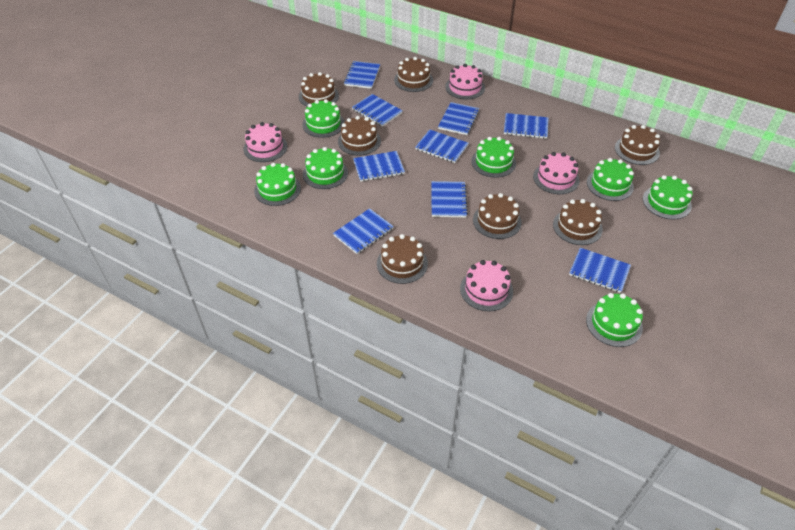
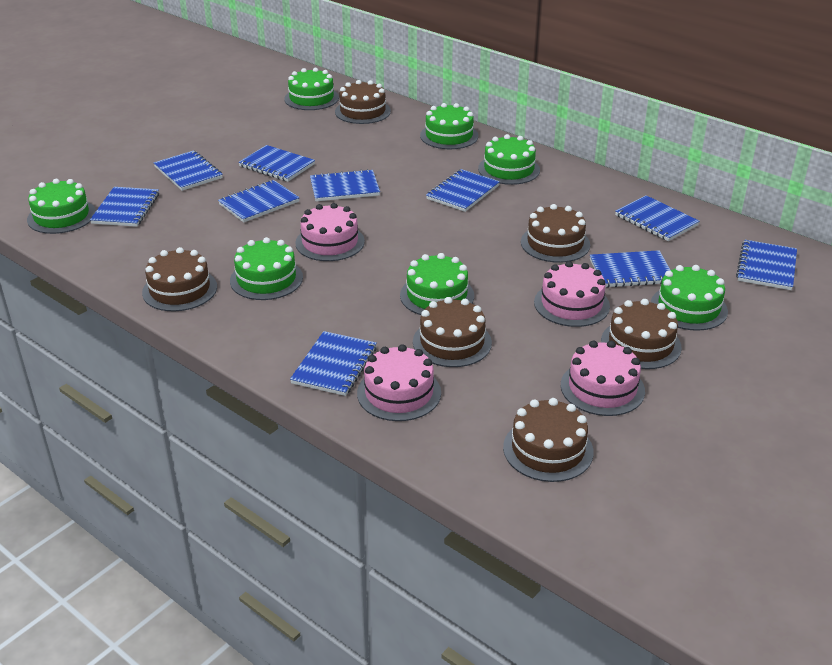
blue notebook: [333,208,394,254] [344,61,380,89] [352,94,403,127] [353,151,405,182] [415,129,469,163] [431,181,468,217] [438,102,479,135] [504,113,548,139] [569,248,631,293] = 9 -> [90,187,159,227] [154,150,223,191] [218,180,300,222] [238,145,315,182] [290,331,377,396] [310,169,380,201] [426,169,500,212] [590,250,670,288] [615,195,700,241] [736,240,797,290] = 10
brown cake: [299,72,339,107] [338,116,381,156] [377,234,428,284] [394,57,433,92] [473,193,522,239] [553,199,603,245] [615,125,660,165] = 7 -> [142,247,217,311] [335,80,391,124] [413,297,492,367] [503,398,594,482] [521,204,590,263] [601,299,682,369] = 6

